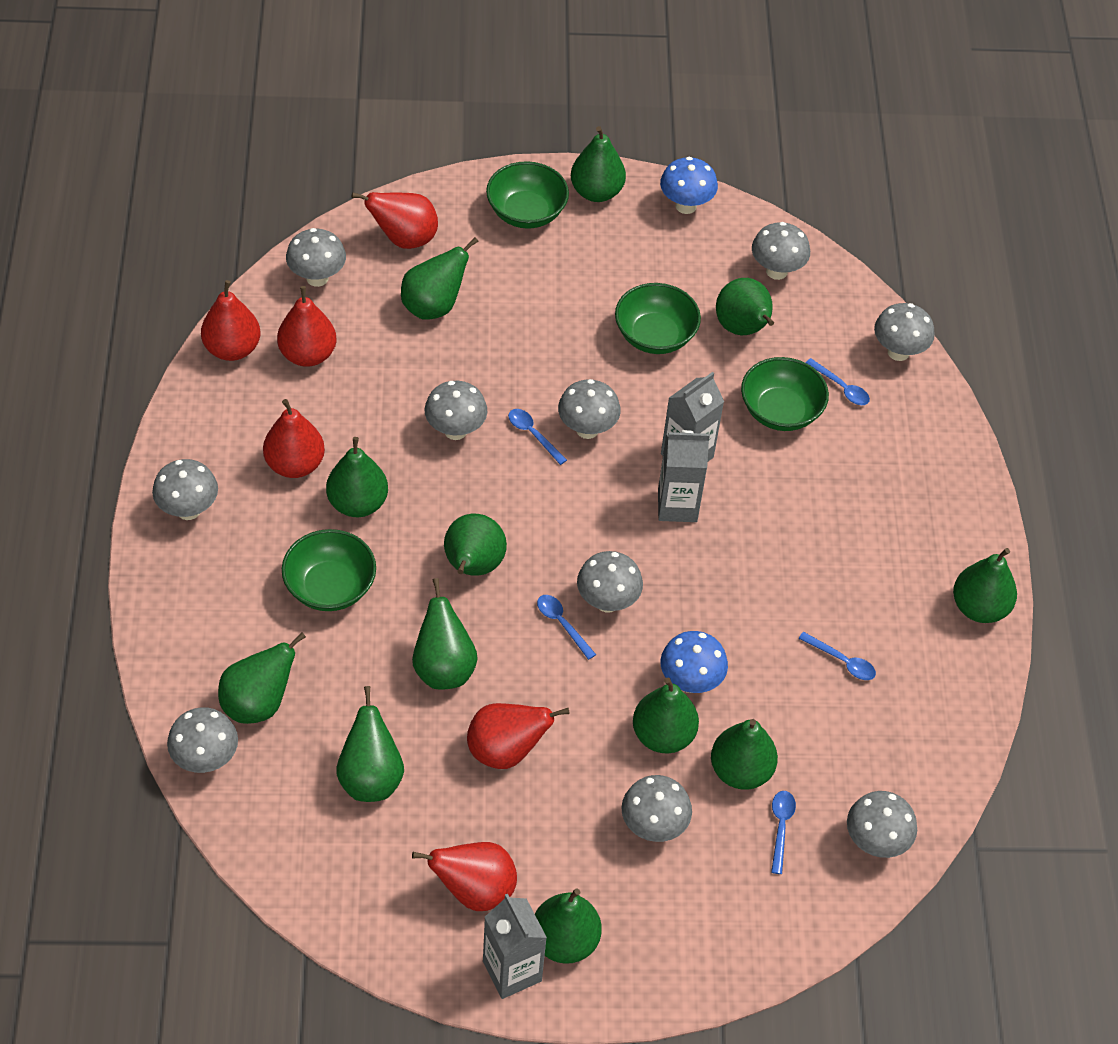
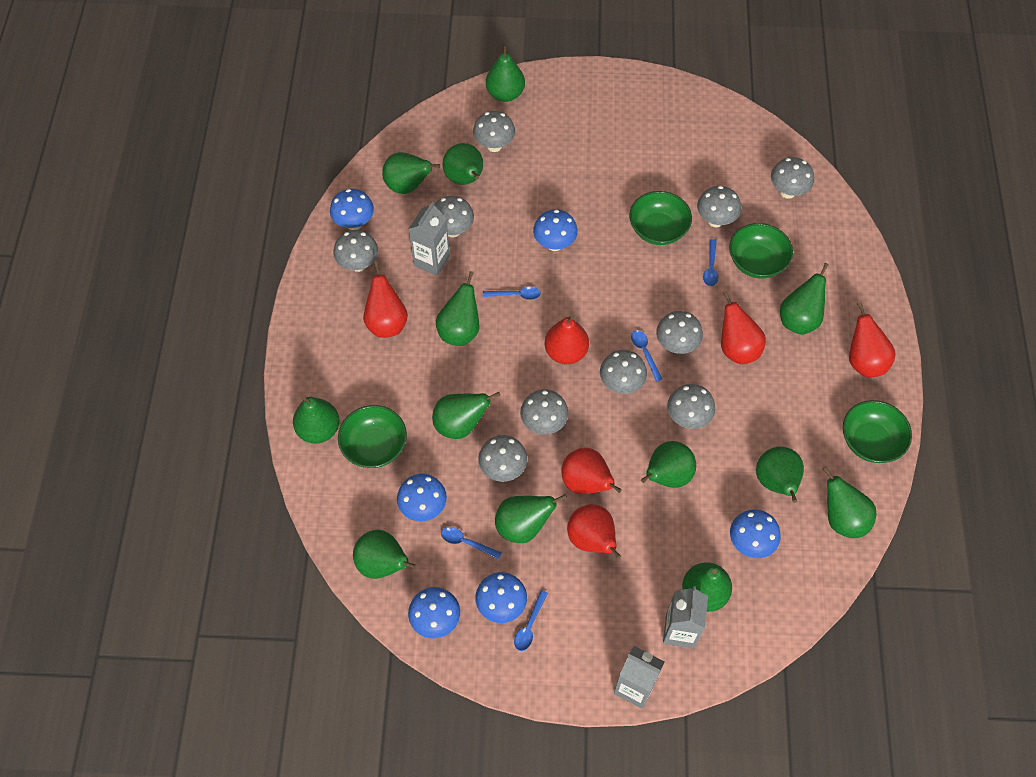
blue mushroom: [660,157,718,214] [660,631,728,693] = 2 -> [330,189,374,230] [397,474,447,522] [408,587,460,638] [475,572,527,623] [533,209,578,251] [730,509,781,558] = 6
green pear: [218,632,306,724] [326,437,388,517] [336,686,404,802] [401,237,478,320] [412,578,478,690] [444,514,507,575] [535,888,602,964] [571,126,626,202] [633,678,699,753] [711,719,778,790] [716,278,774,335] [953,548,1017,623] = 12 -> [293,396,340,444] [353,530,417,579] [382,152,440,194] [432,392,500,439] [436,271,479,346] [443,143,483,185] [486,45,525,102] [495,494,567,543] [641,441,696,488] [682,562,732,612] [756,446,804,503] [780,263,829,335] [822,466,877,538] = 13

